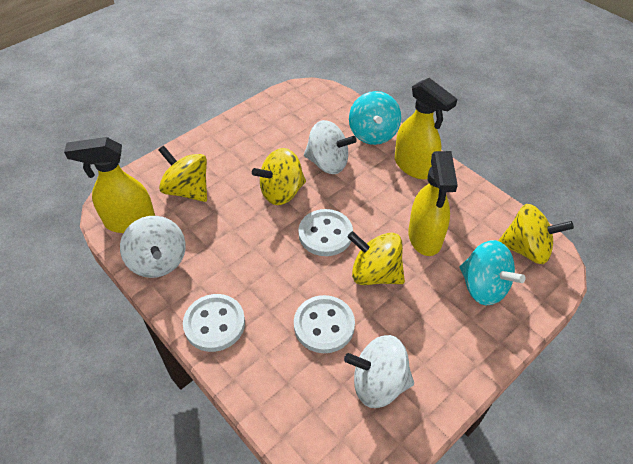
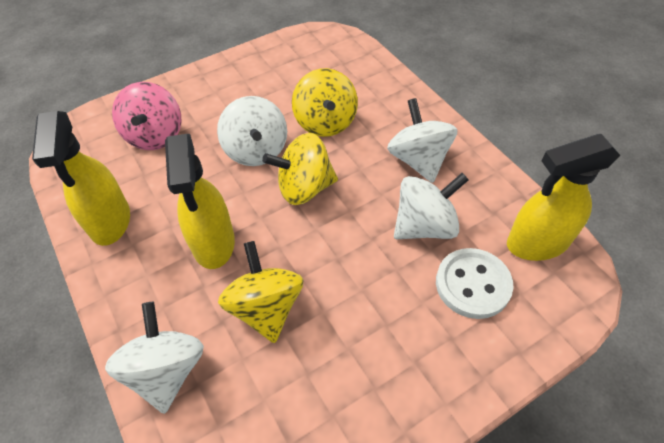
pink spinning top: none = 0 -> [112,82,182,150] = 1
turquoise spinning top: [349,91,401,145] [460,240,525,306] = 2 -> none = 0
white button: [183,294,245,352] [294,295,355,353] [298,209,353,256] = 3 -> [436,248,513,319] = 1
white spinning top: [120,216,186,278] [304,120,357,174] [344,335,414,408] = 3 -> [105,302,204,414] [217,96,287,166] [387,98,458,183] [394,173,469,239] = 4
yellow spinning top: [158,145,207,202] [252,148,306,205] [348,231,405,285] [498,204,574,264] = 4 -> [218,241,303,343] [262,133,338,205] [292,68,358,137] = 3

